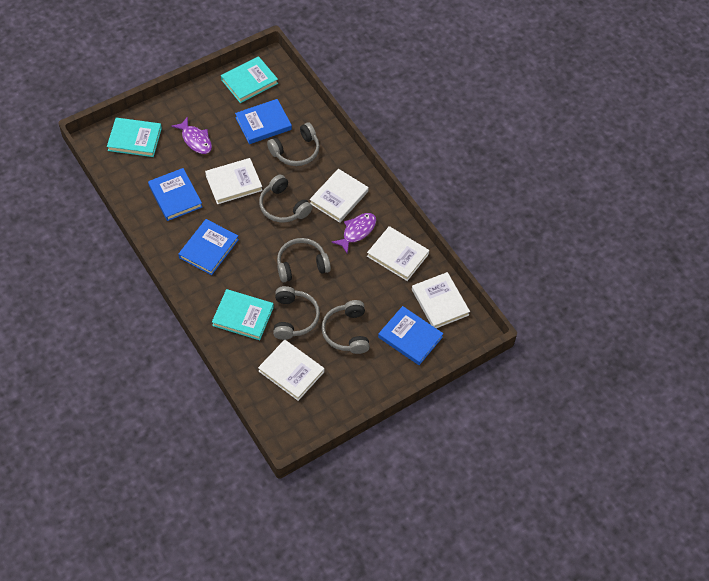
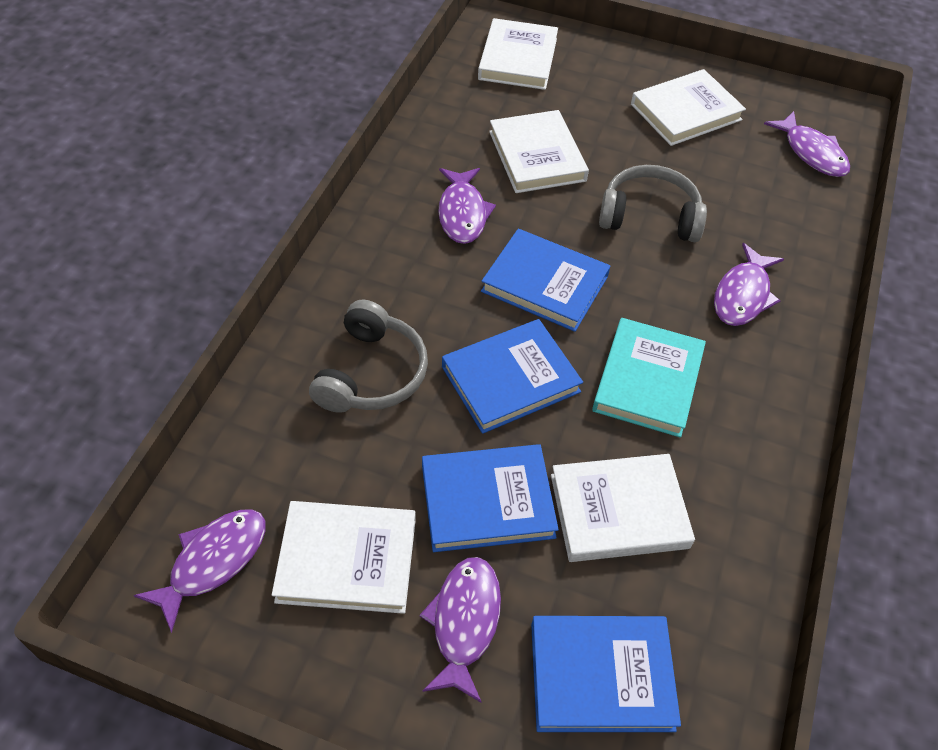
grey headphones: [259,175,312,222] [267,123,320,166] [273,286,320,340] [277,238,331,282] [322,300,370,354] = 5 -> [309,300,428,413] [599,165,707,242] = 2
purple fish: [171,116,212,154] [331,213,376,253] = 2 -> [133,509,266,633] [419,557,501,703] [438,168,496,244] [714,243,784,326] [764,111,850,177] = 5
turquoise book: [107,118,162,157] [212,289,274,340] [221,56,278,103] = 3 -> [592,318,706,438] = 1

